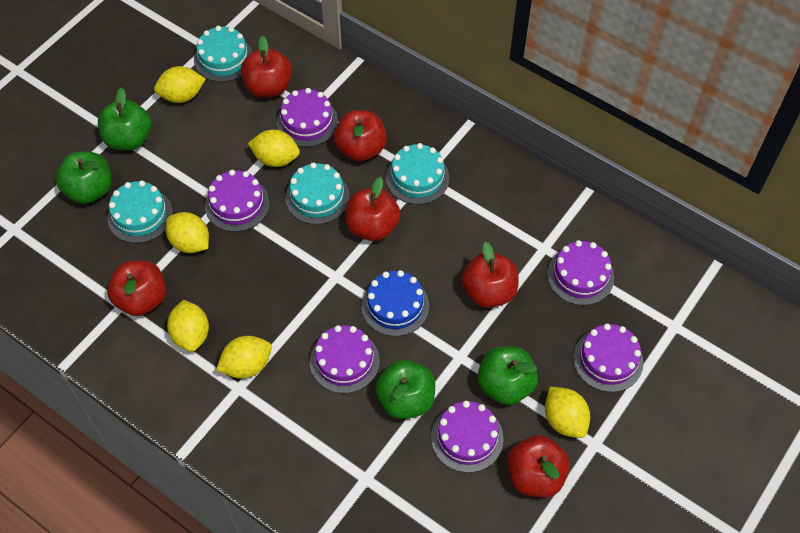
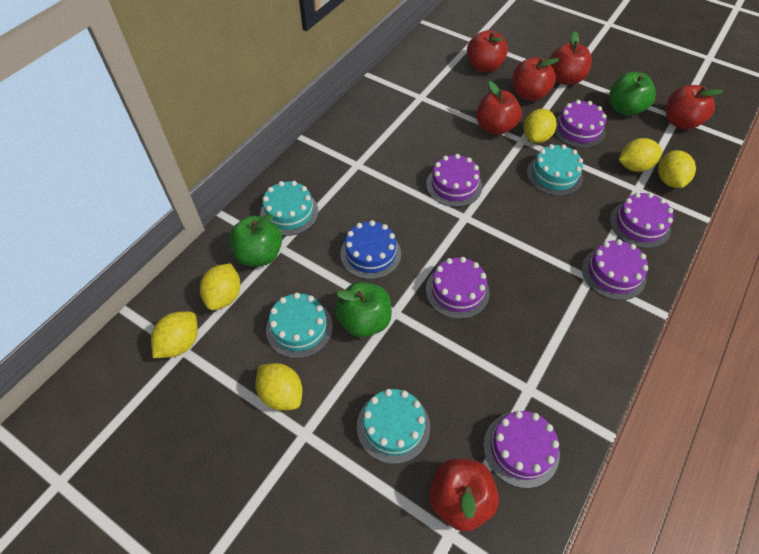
green apple: [56,151,112,204] [98,88,151,150] [375,360,435,419] [477,346,538,405] = 4 -> [228,214,282,267] [335,282,392,337] [609,72,656,116] = 3

